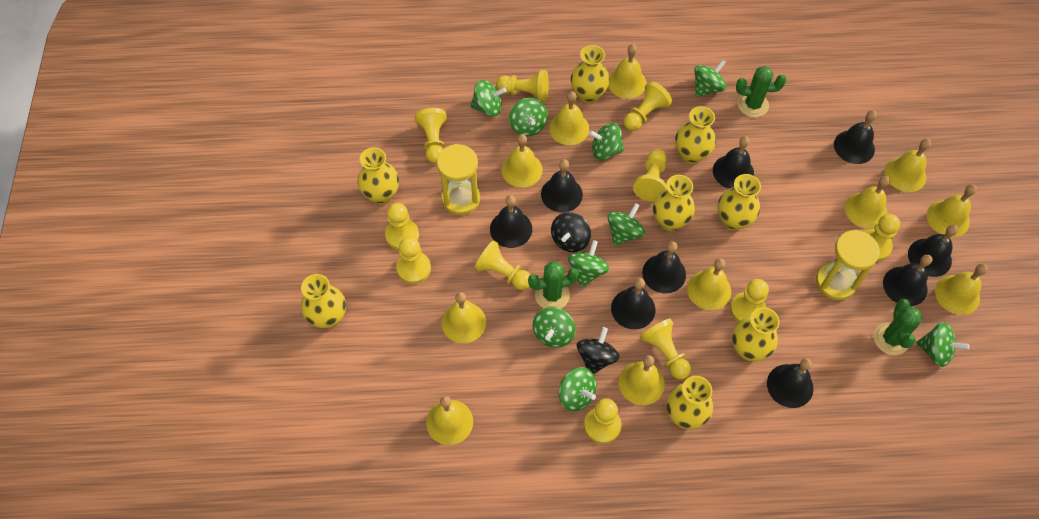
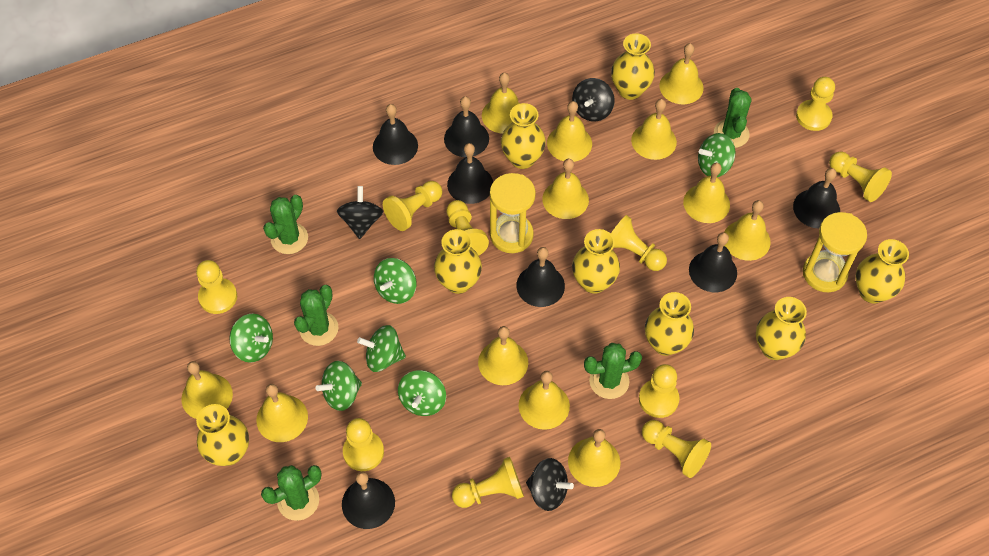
black bell: [490,195,532,248] [541,159,583,212] [611,278,655,329] [642,241,686,293] [713,136,754,189] [767,358,813,408] [834,110,877,164] [883,254,933,306] [908,225,958,277] = 9 -> [342,472,395,529] [373,104,418,165] [444,96,489,157] [447,143,493,204] [516,247,565,307] [689,232,737,292] [793,168,840,228] = 7
black spinning top: [551,212,591,252] [577,327,620,374] = 2 -> [337,186,383,239] [526,458,574,511] [572,78,615,121] = 3
green cactus: [528,261,579,309] [736,66,786,117] [874,299,922,355] = 3 -> [261,465,322,521] [263,195,308,254] [294,285,339,346] [584,343,642,399] [714,88,751,148] = 5
green spinning top: [471,80,506,117] [509,98,548,137] [532,307,576,347] [559,367,596,411] [568,240,609,287] [589,123,624,160] [607,203,645,246] [694,59,726,97] [916,322,970,367] = 9 -> [229,314,273,363] [316,361,362,411] [357,325,406,372] [374,258,417,304] [398,370,446,416] [698,133,735,177] = 6
yellow bell: [426,396,473,445] [442,292,486,343] [501,134,543,188] [549,91,589,145] [608,44,647,99] [619,355,665,405] [687,258,731,310] [845,176,890,229] [885,139,931,192] [927,184,977,237] [935,263,988,315] = 11 -> [181,361,233,419] [256,384,308,442] [478,326,528,385] [482,73,520,134] [519,371,570,430] [542,159,589,219] [547,101,592,162] [568,429,620,487] [631,99,677,160] [659,43,704,104] [683,163,730,223] [724,200,771,261] = 12
yellow pawn: [385,203,419,250] [396,237,431,284] [415,108,447,163] [474,240,530,290] [496,70,549,102] [584,398,621,444] [624,81,672,131] [633,149,667,201] [640,318,691,380] [730,279,769,322] [864,214,900,261] = 11 -> [196,260,237,314] [343,418,384,471] [383,181,443,231] [447,200,489,256] [452,457,524,508] [611,215,667,271] [639,364,680,418] [642,420,711,478] [796,77,835,131] [829,151,892,202] = 10

